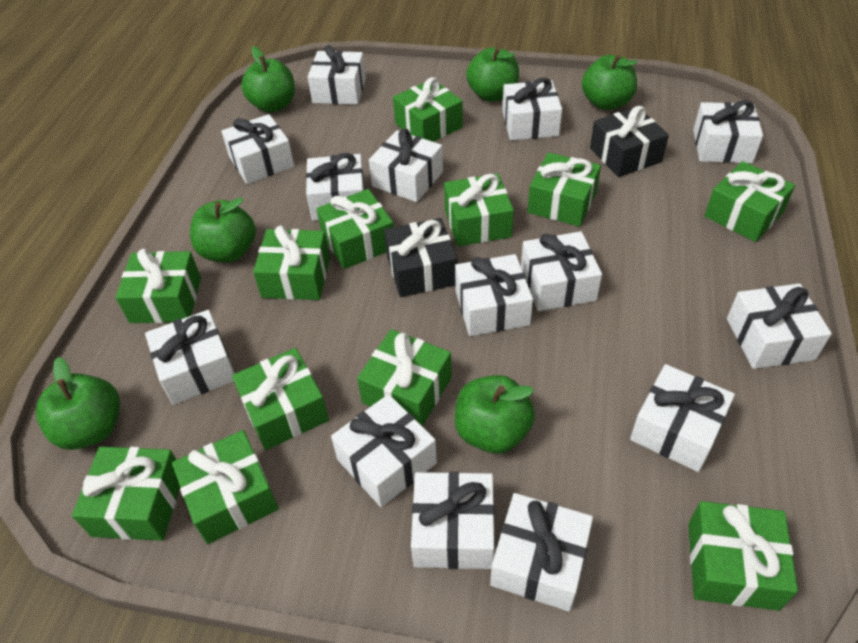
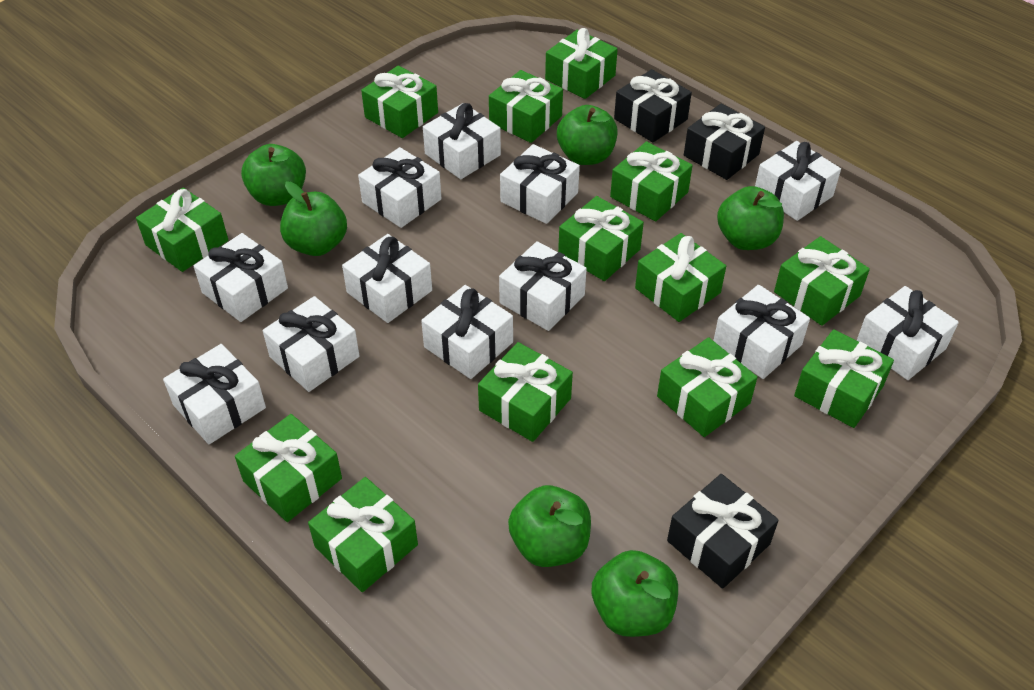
black gift: [384,218,457,297] [590,106,669,177] = 2 -> [614,69,692,143] [667,474,779,589] [684,104,765,180] = 3
green gift: [72,447,180,541] [116,249,201,323] [172,430,279,544] [232,348,329,450] [253,225,330,300] [316,189,394,269] [357,329,452,427] [393,77,463,142] [444,173,514,247] [528,152,601,227] [688,501,798,611] [705,161,795,242] = 12 -> [136,188,228,272] [235,414,342,522] [308,477,418,592] [361,66,438,138] [478,342,573,442] [489,70,563,143] [545,28,618,99] [558,196,644,281] [610,141,693,221] [635,233,726,322] [657,337,757,437] [774,236,870,326] [794,329,894,428] = 13
white gift: [145,310,235,405] [221,114,294,184] [306,153,365,221] [308,45,366,105] [331,394,437,507] [369,129,443,202] [411,472,495,569] [455,254,533,336] [490,493,593,611] [502,78,562,140] [521,231,602,311] [630,364,735,472] [693,100,763,163] [727,283,832,369] = 14 -> [163,344,266,444] [193,233,288,322] [263,296,360,392] [342,234,432,323] [358,147,442,228] [421,285,513,379] [423,103,501,179] [499,241,587,331] [500,144,580,224] [713,285,810,379] [755,141,841,221] [857,286,959,380] = 12

